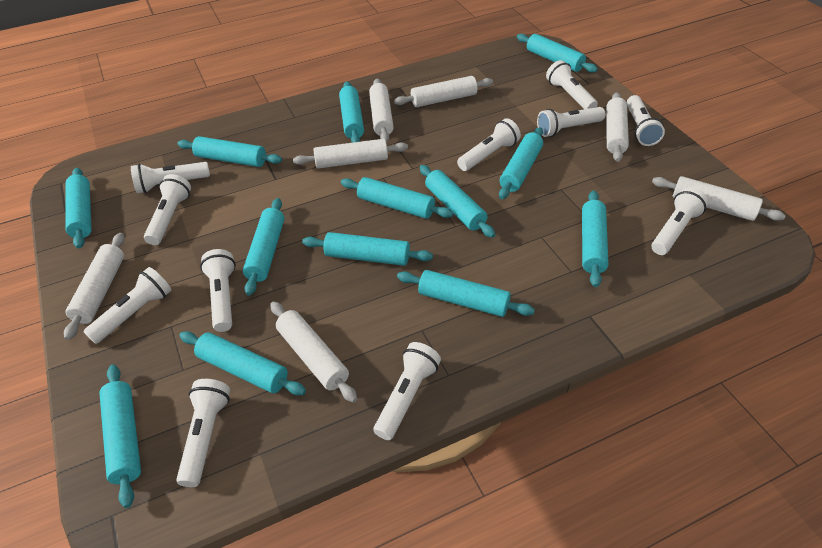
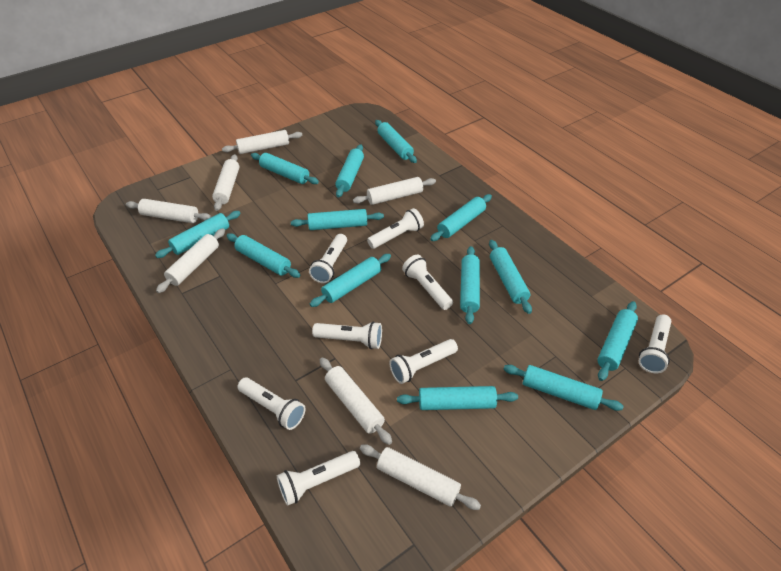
white flashlight: [83,267,171,344] [131,162,210,193] [144,174,191,245] [176,379,230,487] [200,249,236,332] [373,342,441,440] [457,118,521,171] [537,107,606,137] [546,60,598,109] [627,95,665,146] [651,187,708,255] = 11 -> [237,378,305,430] [277,451,360,506] [309,234,347,283] [312,321,382,349] [367,208,424,249] [389,339,458,384] [402,255,453,310] [639,314,671,373] = 8

